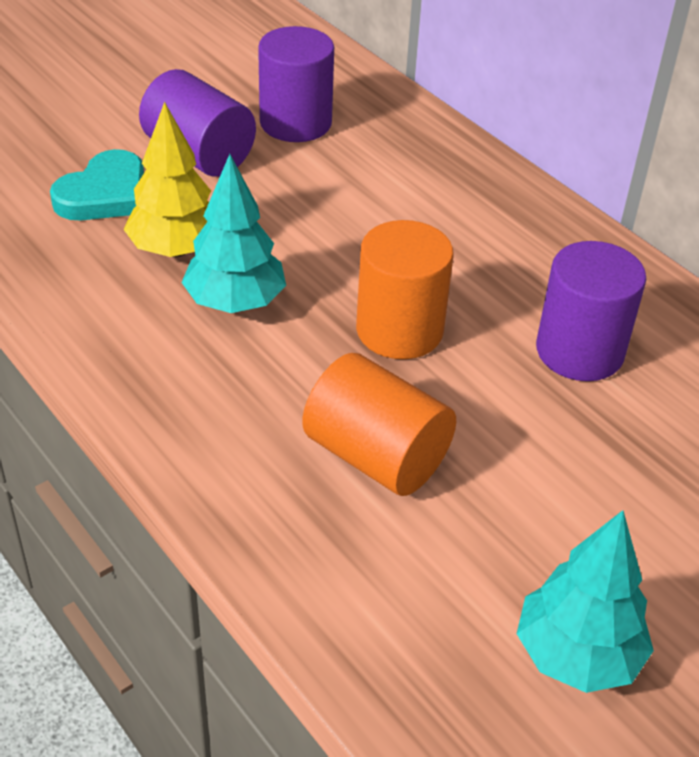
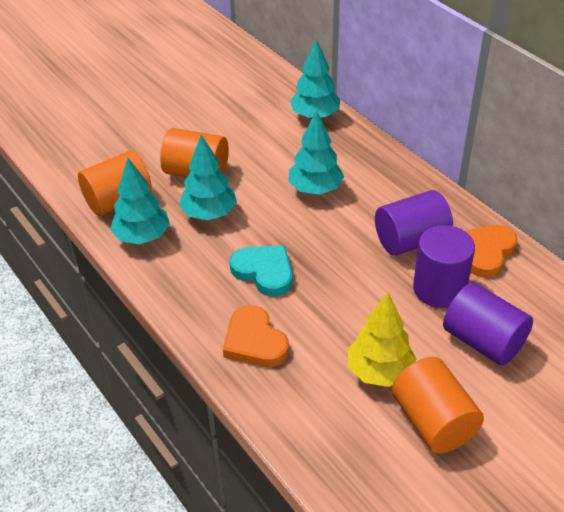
orange cylinder: [302,353,456,496] [356,220,454,359] = 2 -> [78,150,152,216] [160,128,229,177] [392,357,484,454] = 3
orange heart: none = 0 -> [223,306,289,367] [465,225,517,278] = 2
turquoise tree: [181,154,286,313] [517,510,654,693] = 2 -> [110,158,170,244] [179,135,237,220] [288,110,344,195] [290,39,340,119] = 4

